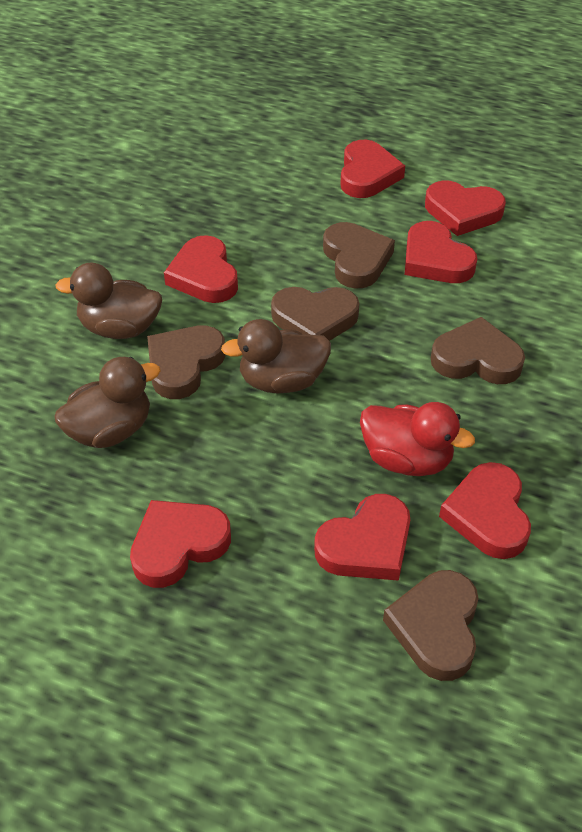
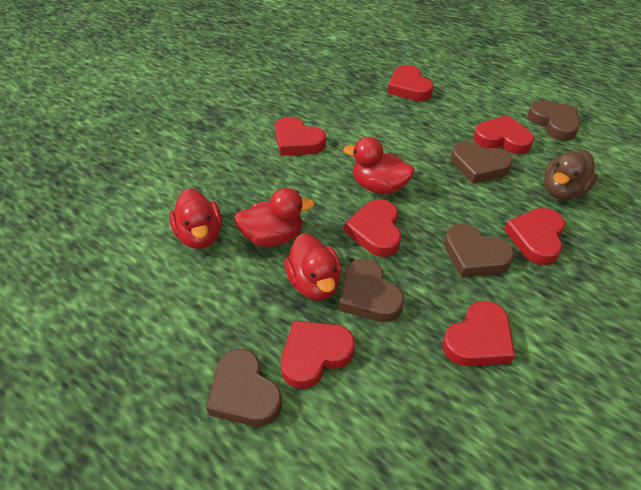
brown duck: [54,357,161,448] [56,263,162,339] [221,319,331,394] = 3 -> [544,150,598,200] = 1
red duck: [360,402,475,476] = 1 -> [169,189,222,249] [234,188,315,247] [284,233,342,300] [343,137,415,194] = 4

